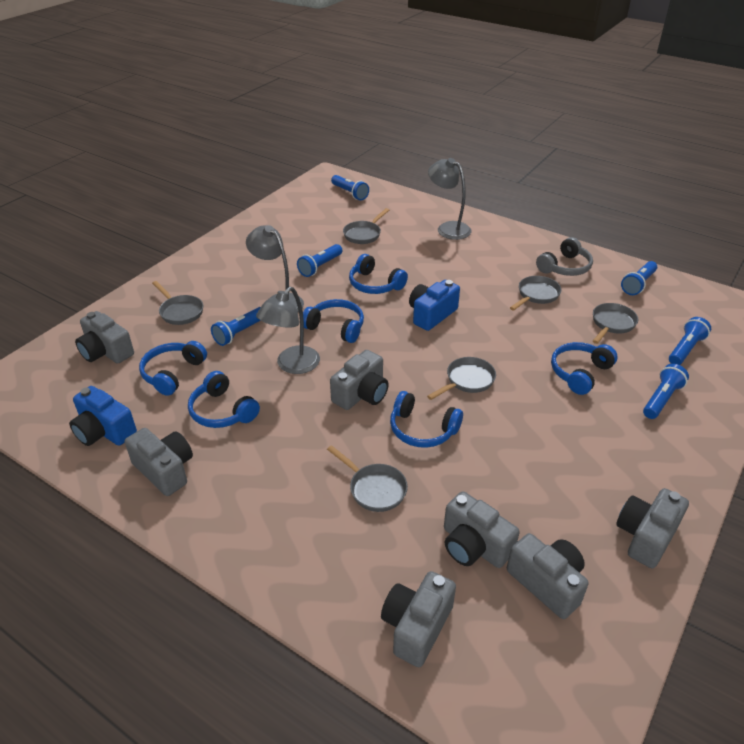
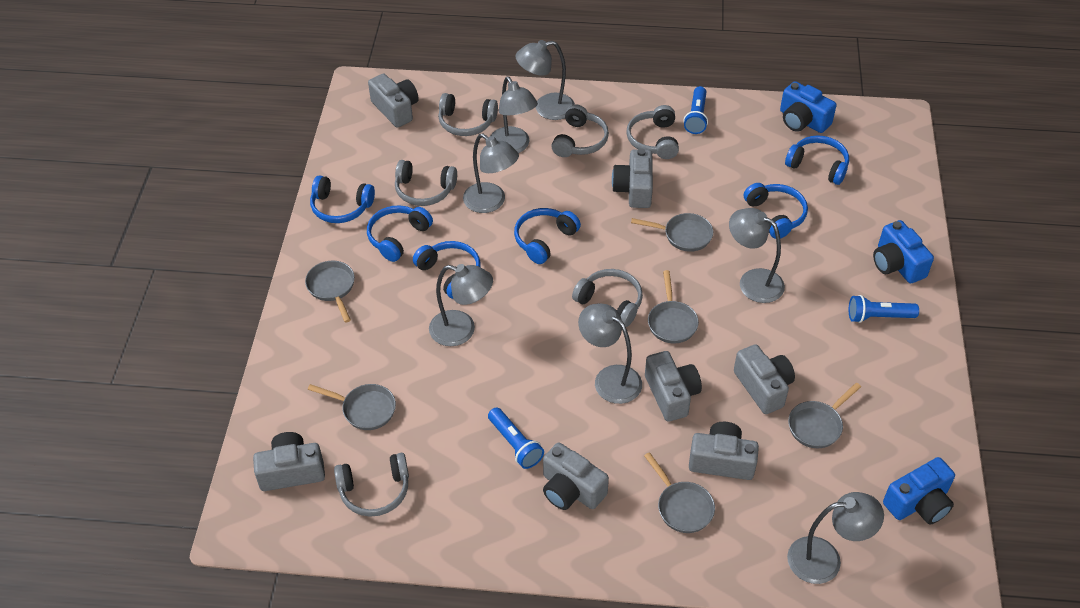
blue camera: [69,386,137,446] [409,280,460,331] = 2 -> [780,81,837,133] [873,220,934,283] [883,457,955,525] = 3
blue flashlight: [211,307,261,346] [297,244,342,277] [331,175,369,200] [621,261,657,295] [643,364,689,419] [669,317,711,365] = 6 -> [488,407,544,469] [683,86,708,134] [849,295,919,323] = 3
grey headphones: [536,237,593,276] = 1 -> [334,453,409,517] [395,160,457,206] [438,93,498,136] [551,104,609,157] [572,269,643,327] [626,105,679,159] = 6
grey lamp: [246,225,304,312] [256,287,320,374] [428,158,471,240] = 3 -> [429,264,493,346] [463,133,519,213] [491,77,538,153] [515,40,575,120] [578,304,642,404] [729,208,785,303] [787,492,884,584] = 7

